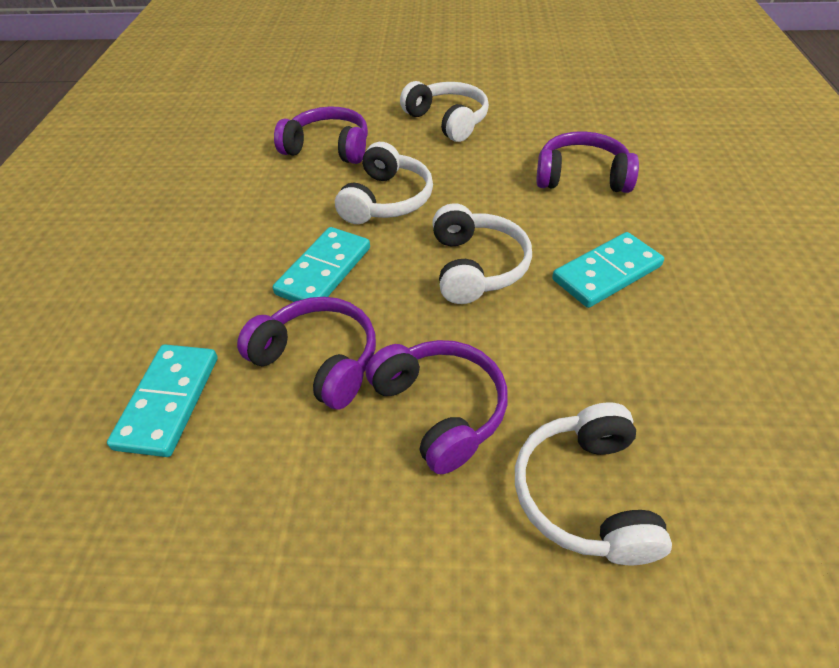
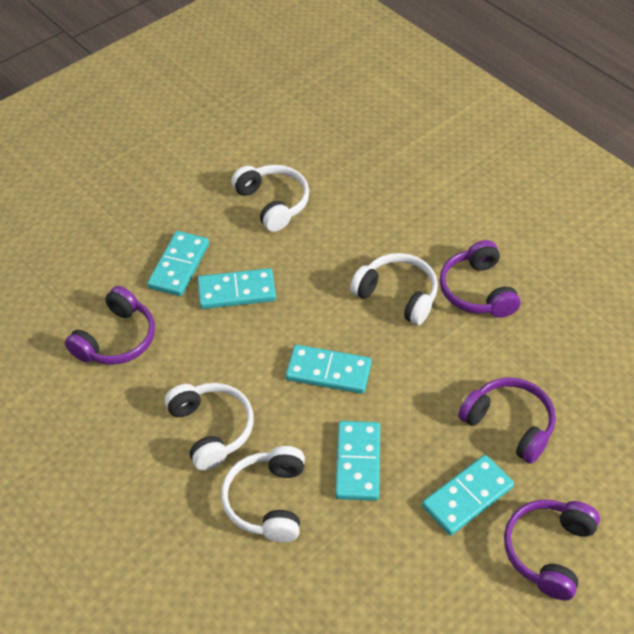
turquoise domino: [107,344,218,457] [272,227,370,302] [552,232,664,308] = 3 -> [147,231,209,296] [198,268,276,309] [286,345,372,394] [335,421,380,501] [422,455,514,536] = 5

